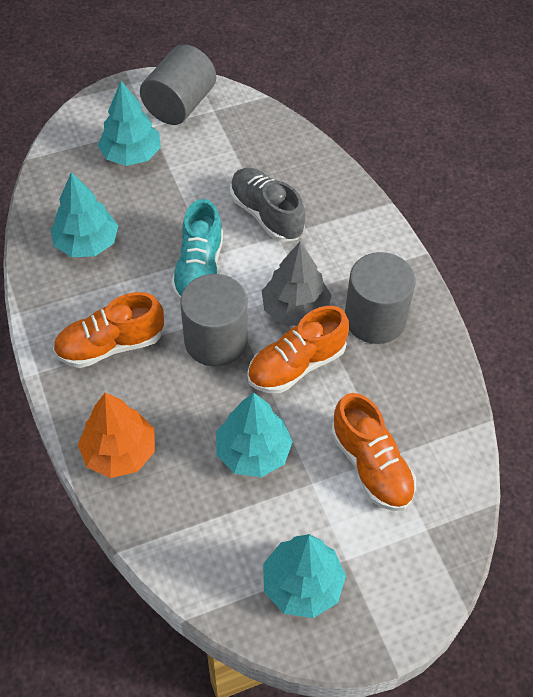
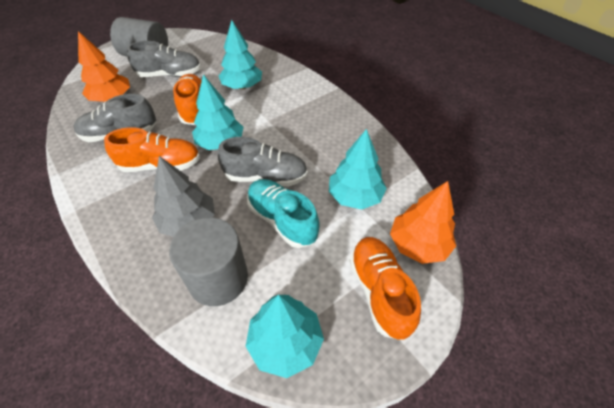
grey cylinder: [140,44,216,125] [180,274,248,367] [345,252,416,344] = 3 -> [110,17,168,56] [169,217,248,306] = 2
grey shoe: [230,168,305,242] = 1 -> [73,94,157,142] [127,41,201,77] [218,137,308,186] = 3
orange tree: [78,392,155,478] = 1 -> [78,31,130,102] [390,181,456,264] = 2

